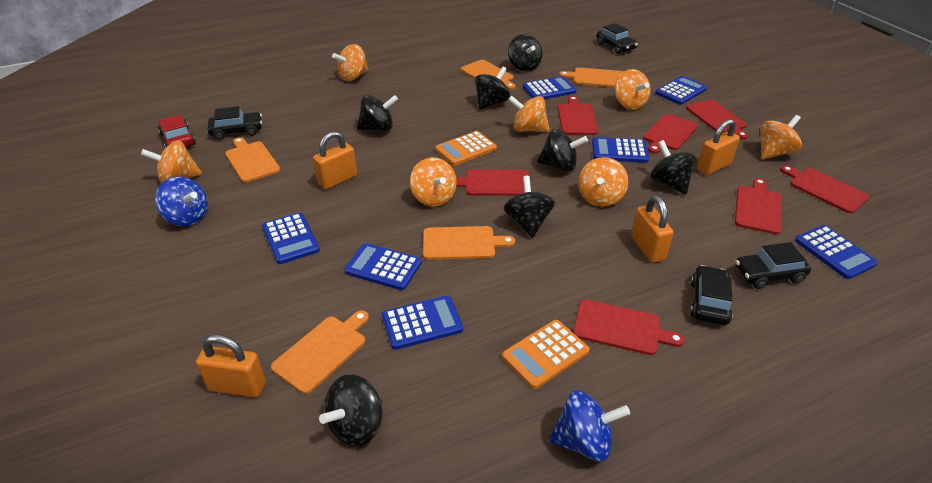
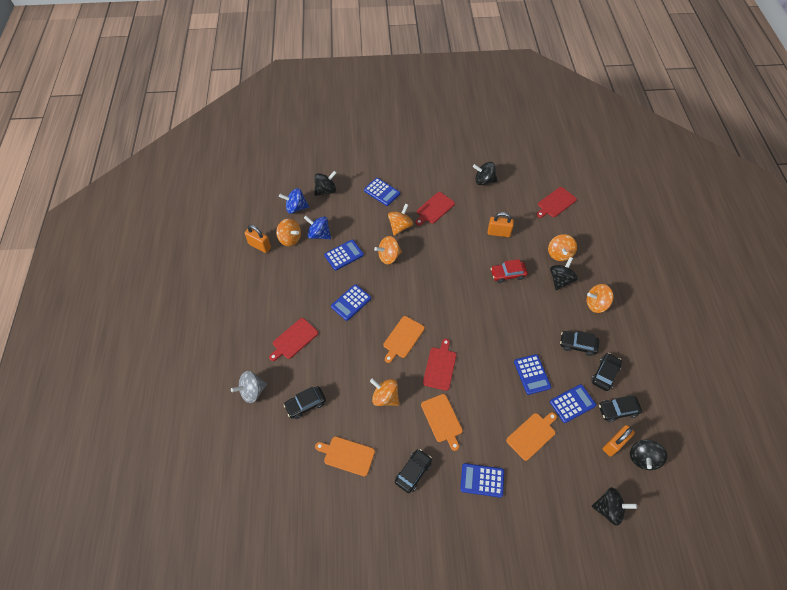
black car: [208,106,262,140] [596,23,638,54] [690,265,733,325] [735,242,811,289] = 4 -> [284,386,326,419] [395,449,432,493] [560,331,599,356] [591,353,622,391] [599,395,642,422] = 5
black spinning top: [319,374,382,447] [357,95,398,131] [475,67,510,110] [504,176,555,238] [508,34,542,71] [537,129,588,172] [650,140,696,195] = 7 -> [314,171,337,196] [473,162,497,185] [550,257,578,290] [591,487,637,526] [630,439,667,470] = 5
blue calculator: [262,213,320,264] [344,243,422,290] [382,296,463,350] [523,76,577,99] [592,137,649,163] [655,76,707,105] [795,225,878,279] = 7 -> [324,240,364,271] [331,284,371,321] [364,178,400,206] [460,463,504,498] [514,354,551,395] [550,384,596,423] = 6
grey spinning top: none = 0 -> [231,371,267,403] = 1
orange calculator: [435,131,497,166] [502,320,590,389] = 2 -> none = 0
orange cutting board: [225,137,280,183] [271,310,369,394] [423,226,515,260] [461,60,516,90] [559,67,624,87] = 5 -> [315,436,375,476] [384,316,425,363] [421,394,463,451] [506,412,557,461] = 4
orange padlock: [196,335,266,398] [313,131,357,189] [631,196,674,263] [697,119,740,175] = 4 -> [245,225,271,253] [488,212,514,237] [603,425,635,457] = 3
orange spinning top: [141,141,202,183] [332,44,369,81] [410,157,457,207] [508,96,550,132] [578,157,628,207] [615,69,651,110] [760,115,802,159] = 7 -> [276,218,301,246] [370,378,399,406] [374,236,402,264] [388,204,413,236] [548,234,577,261] [587,284,613,313] = 6
red cutting board: [456,169,529,196] [558,96,598,135] [573,299,685,355] [643,114,698,154] [686,100,748,139] [735,178,782,234] [780,165,870,213] = 7 -> [269,318,318,361] [416,192,455,225] [423,339,456,391] [537,187,577,218] = 4

